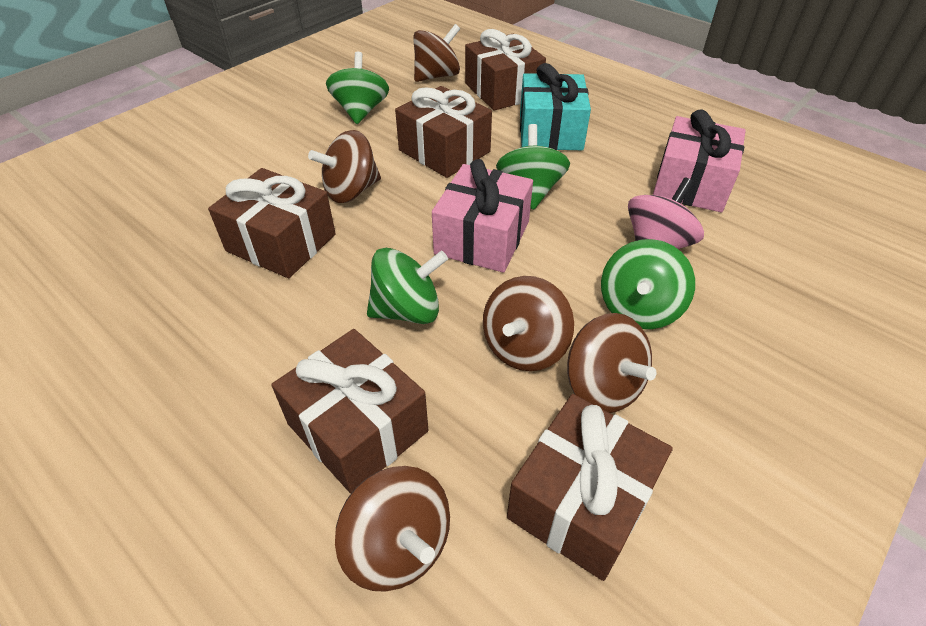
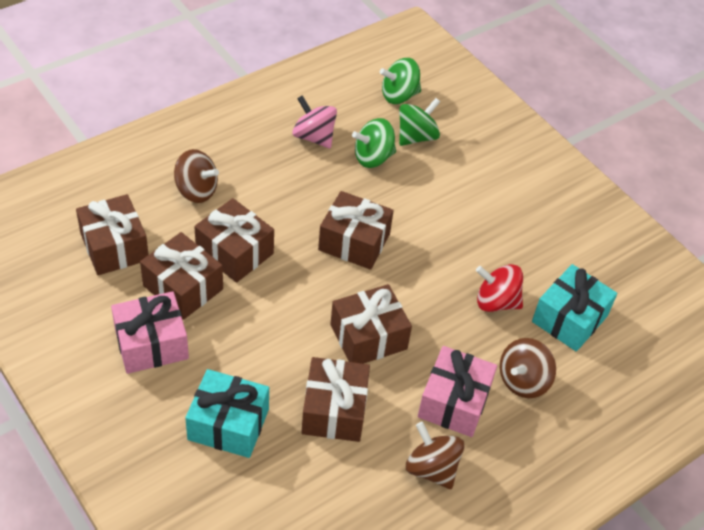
brown gift: [208,168,336,278] [271,329,428,494] [395,86,492,178] [465,29,546,111] [507,394,673,581] = 5 -> [76,194,149,275] [140,232,223,320] [194,198,274,283] [301,357,370,442] [318,191,394,270] [330,284,412,364] = 6
brown spinning top: [308,130,381,203] [335,466,450,592] [413,24,460,82] [483,276,574,371] [567,313,657,413] = 5 -> [174,149,219,203] [406,422,465,489] [500,338,556,398] = 3
green spinning top: [326,52,389,124] [367,248,448,324] [496,124,570,210] [601,239,695,329] = 4 -> [352,118,396,168] [380,58,421,104] [399,98,440,146] = 3
red spinning top: none = 0 -> [476,264,523,312] = 1
turquoise gift: [520,63,591,150] = 1 -> [185,369,269,458] [532,264,617,351] = 2

